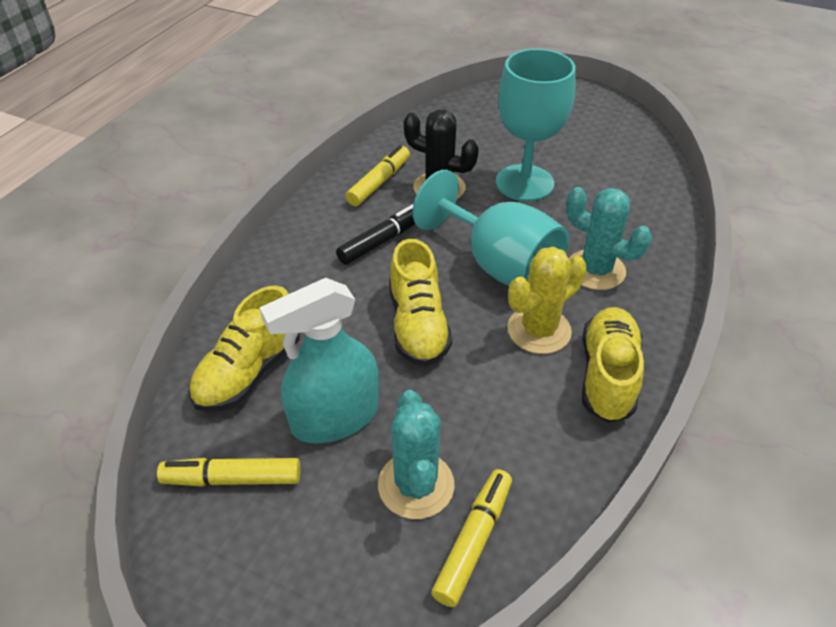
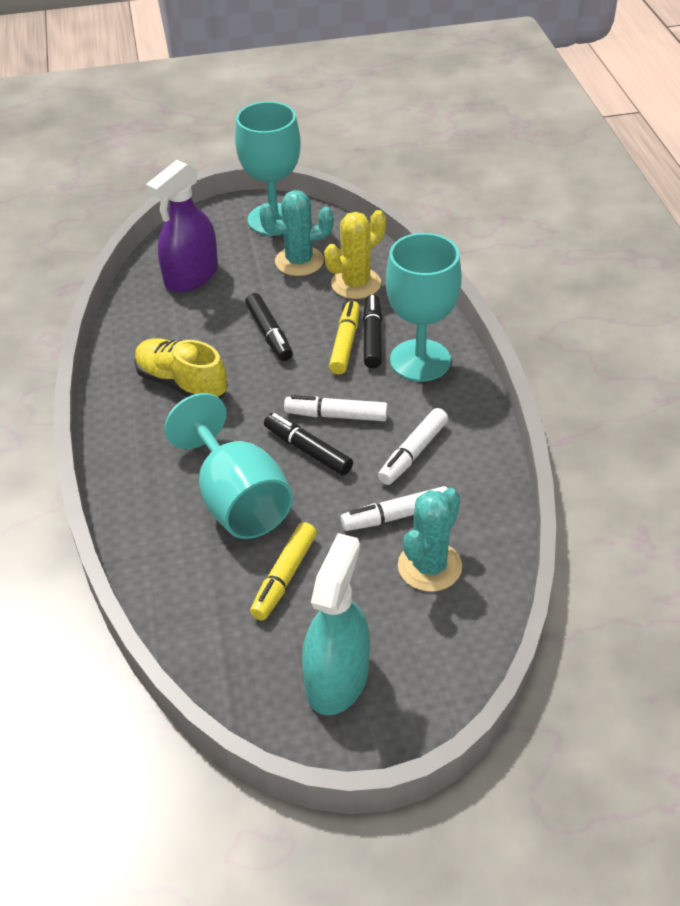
black cactus: [403,109,479,199] = 1 -> none = 0
black marker: [336,204,415,265] = 1 -> [245,293,293,361] [264,413,353,476] [363,295,382,368] = 3
purple spray bottle: none = 0 -> [146,160,218,292] = 1
turquoise goblet: [413,170,569,286] [496,49,576,201] = 2 -> [164,393,293,539] [235,101,301,236] [386,233,462,381] = 3
white marker: none = 0 -> [284,395,388,421] [341,486,448,531] [378,408,448,485] = 3
yellow marker: [157,458,301,486] [346,145,410,206] [431,469,512,607] = 3 -> [250,522,317,621] [329,301,360,374] = 2
yellow shoe: [189,286,300,412] [389,239,452,367] [582,307,644,423] = 3 -> [134,338,228,398] = 1

